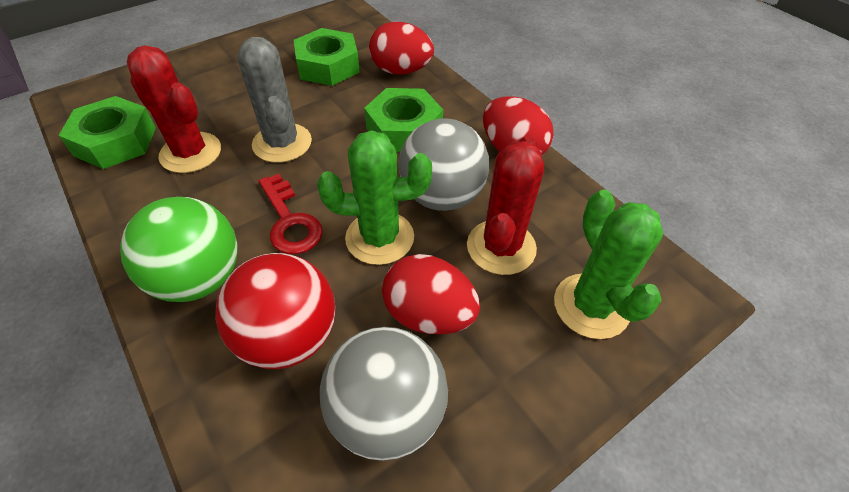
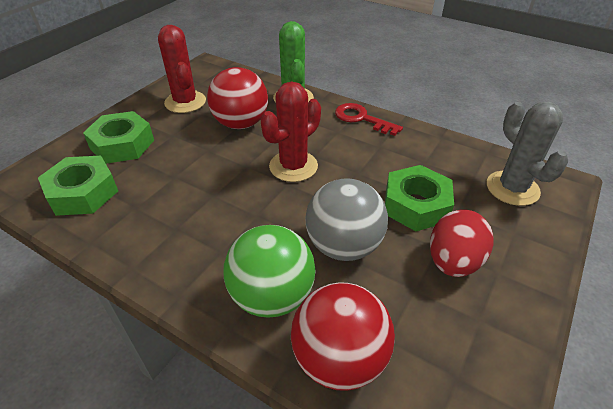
green cactus: [317,130,432,265] [554,190,663,339] = 2 -> [273,21,314,103] = 1
grey ball: [320,327,448,461] [398,118,489,211] = 2 -> [305,178,388,261] = 1
red ball: [215,253,335,369] = 1 -> [207,67,268,129] [291,283,395,391] = 2
red egg: [369,22,434,75] [382,254,480,334] [483,96,554,155] = 3 -> [430,210,494,277] = 1

